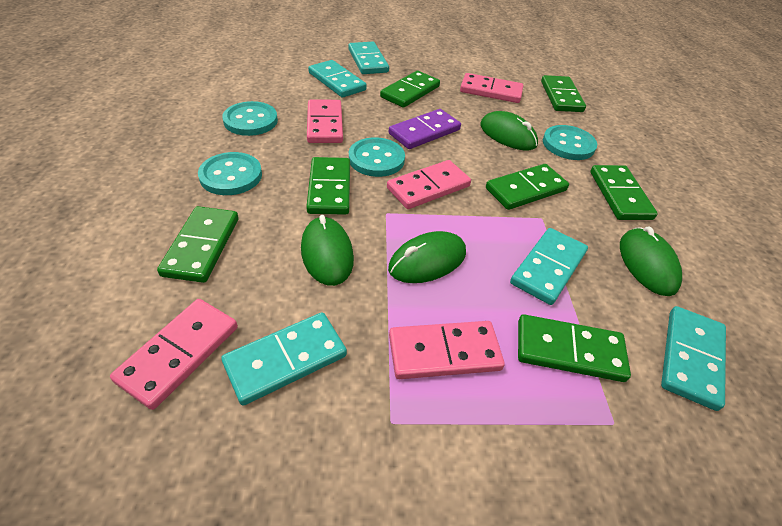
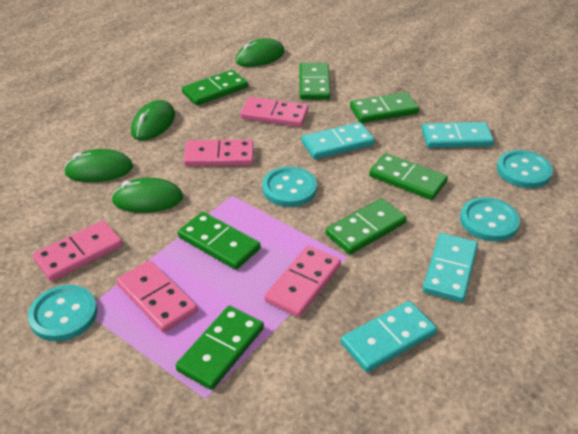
purple domino: [389,109,461,149] = 1 -> none = 0
turquoise domino: [221,312,347,406] [308,60,367,98] [348,42,389,74] [510,228,588,305] [661,306,726,411] = 5 -> [301,122,375,159] [341,301,437,372] [422,122,494,148] [423,233,478,302] = 4

